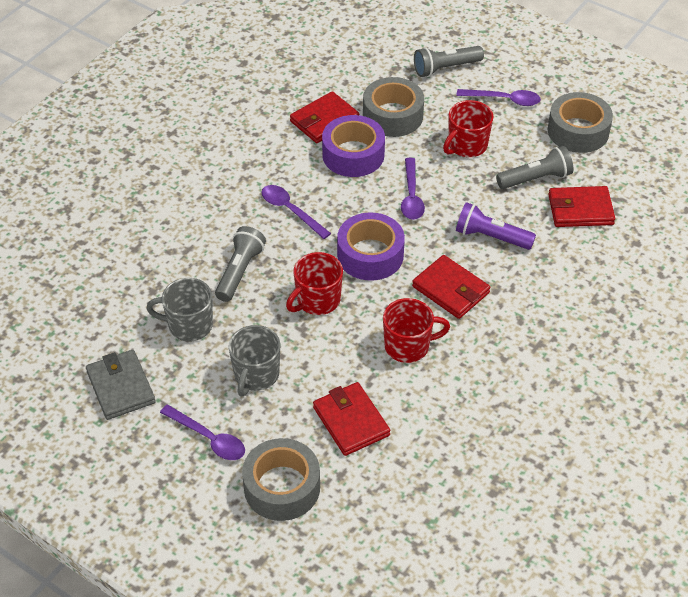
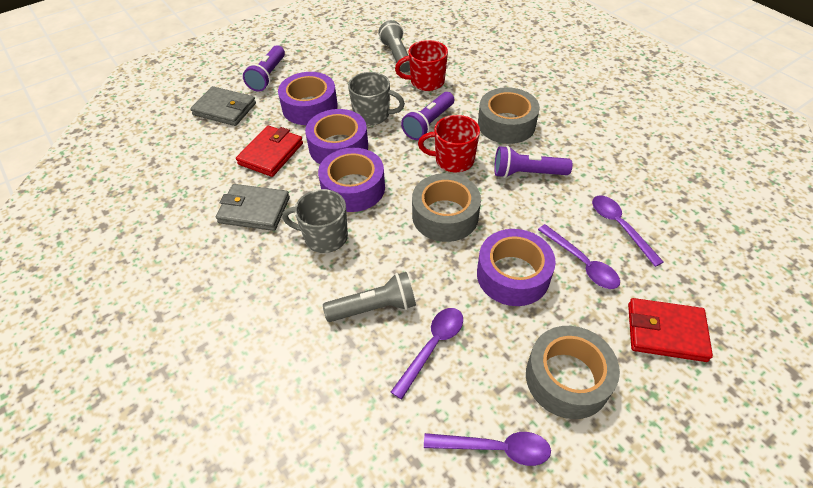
grey flashlight: [215,226,266,302] [414,46,484,77] [496,146,573,189] = 3 -> [323,272,416,322] [378,20,410,72] = 2
grey wallet: [86,350,156,420] = 1 -> [190,86,256,126] [216,184,290,231] = 2
purple flashlight: [456,202,536,250] = 1 -> [243,45,285,92] [401,92,454,140] [494,146,573,178] = 3
purple tape: [322,115,385,177] [337,213,405,281] = 2 -> [278,72,338,125] [305,109,368,164] [318,148,385,212] [477,229,556,306] = 4
red mug: [286,252,343,315] [383,298,450,363] [443,100,493,157] = 3 -> [395,40,448,91] [418,115,480,172] = 2
red wallet: [290,91,359,143] [313,382,390,456] [412,255,490,319] [548,186,615,227] = 4 -> [236,126,303,177] [628,298,713,362] = 2

